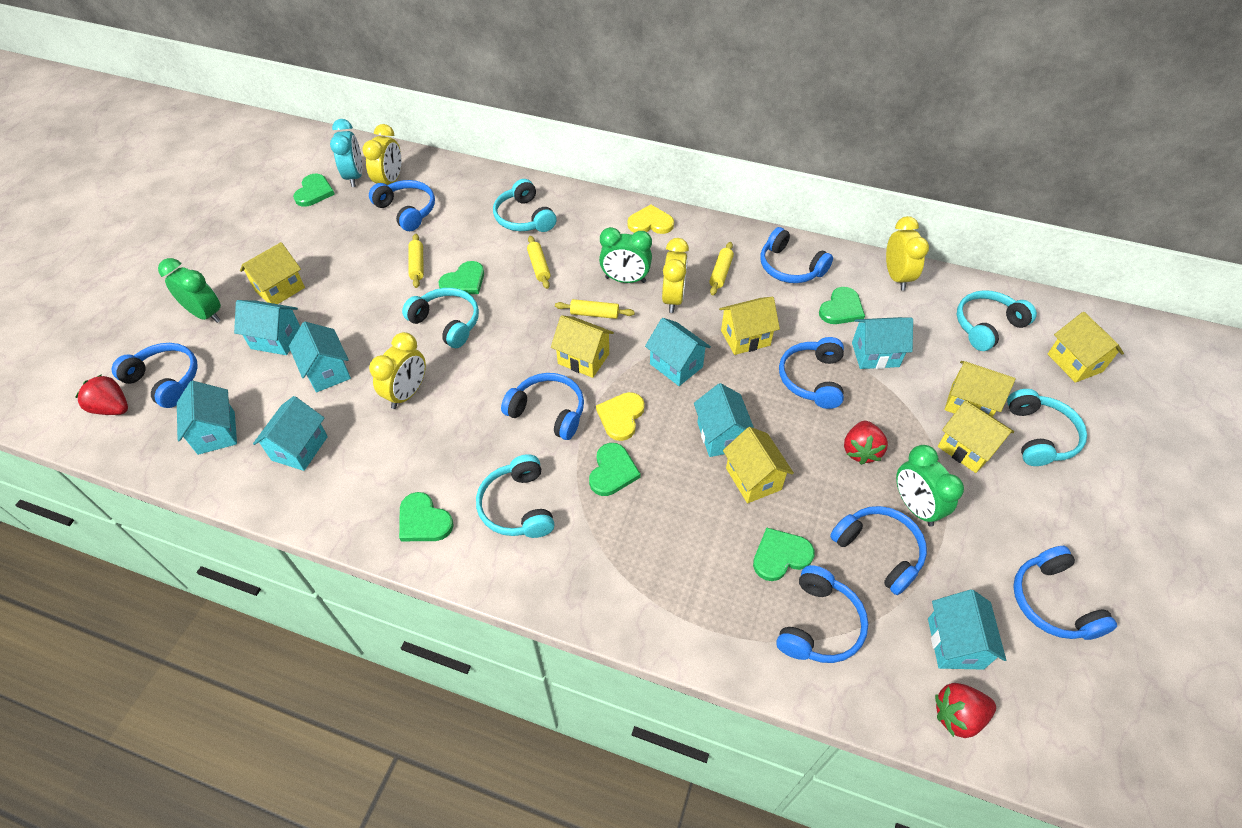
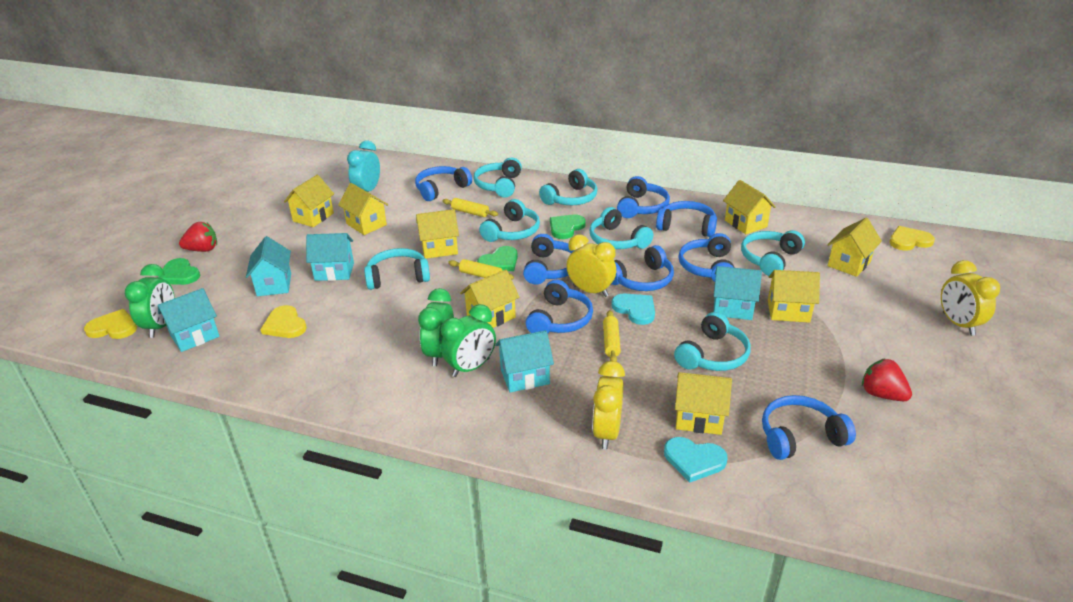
green heart: [293,174,335,207] [399,492,454,541] [438,261,484,294] [589,443,641,496] [753,528,815,581] [819,287,865,324] = 6 -> [158,258,200,285] [477,246,518,271] [550,214,586,239] = 3
red strawberry: [75,374,128,415] [844,421,888,465] [935,683,996,738] = 3 -> [179,222,217,252] [862,358,912,401] = 2
turquoise headphones: [402,288,479,348] [476,454,555,538] [493,179,557,232] [957,290,1037,351] [1007,389,1087,466] = 5 -> [364,248,430,290] [474,158,522,197] [479,199,540,242] [539,169,597,205] [590,207,653,249] [674,312,751,371] [741,230,805,276] = 7
turquoise heart: none = 0 -> [611,293,655,325] [664,437,727,483] = 2
turquoise house: [177,381,237,455] [234,300,300,355] [253,396,328,471] [289,322,351,392] [645,318,711,386] [694,383,754,457] [852,317,913,369] [928,590,1006,670] = 8 -> [158,288,220,352] [246,236,291,296] [306,233,354,281] [495,330,554,393] [714,266,762,320] = 5
yellow clock: [363,124,401,185] [369,332,426,409] [662,238,689,313] [886,216,929,291] = 4 -> [566,234,616,297] [592,361,625,449] [941,260,1000,336] = 3
yellow heart: [596,392,645,441] [627,205,674,234] = 2 -> [84,309,137,339] [260,305,307,338] [889,226,935,251] = 3
yellow house: [240,242,305,304] [551,315,614,378] [719,297,780,355] [723,427,794,503] [938,400,1014,473] [945,361,1016,417] [1048,312,1124,383] = 7 -> [284,175,334,227] [338,183,388,235] [416,209,459,259] [460,270,519,328] [675,372,732,435] [723,180,776,234] [768,270,820,323] [827,218,882,277] = 8
yellow rolling pin: [409,234,424,288] [527,236,550,289] [555,299,635,319] [709,242,734,295] = 4 -> [442,198,498,217] [448,259,514,280] [603,310,621,362] = 3

